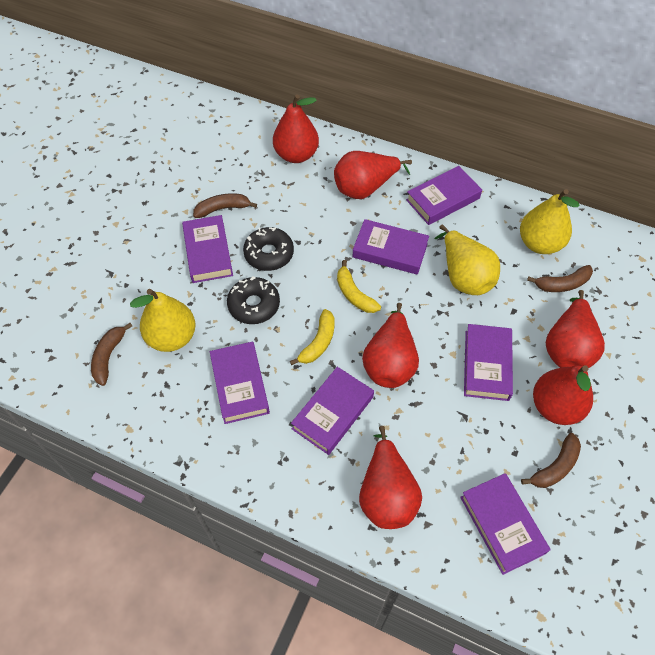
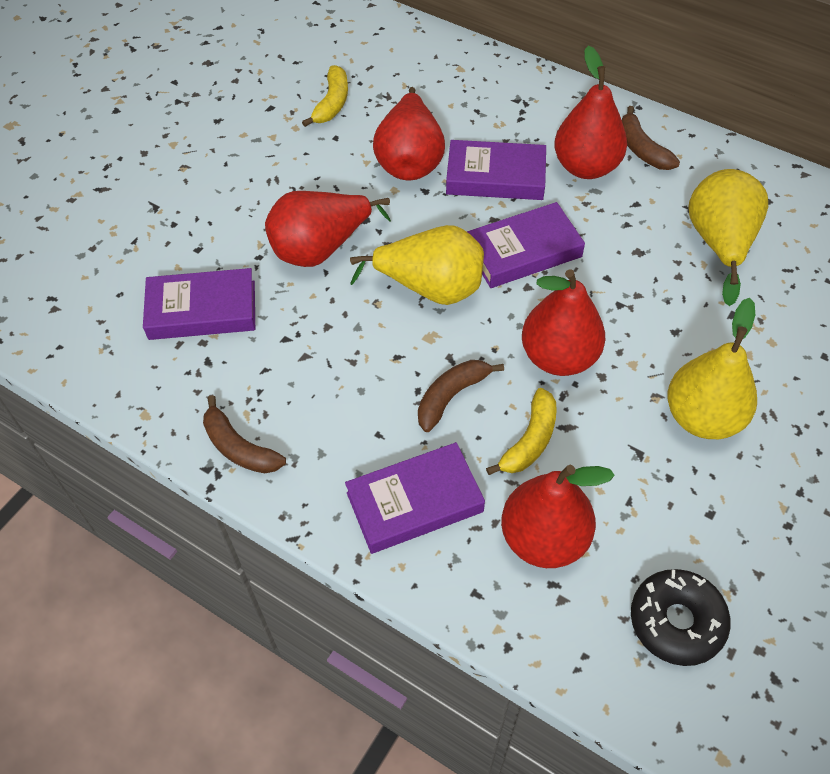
black donut: [227,276,280,324] [243,227,294,271] = 2 -> [631,569,731,666] = 1
brown banana: [91,323,132,386] [193,193,257,218] [521,433,581,488] [527,265,593,292] = 4 -> [203,395,286,473] [418,360,504,432] [622,106,680,170] = 3
purple book: [182,215,233,283] [210,342,270,424] [291,367,374,455] [353,219,429,275] [406,166,482,225] [460,473,551,575] [464,324,513,401] = 7 -> [143,268,255,340] [345,442,485,554] [446,140,546,200] [467,202,585,288] = 4
red pear: [273,94,319,163] [334,151,412,199] [359,426,422,529] [362,303,419,388] [533,365,593,425] [546,290,605,368] = 6 -> [265,191,391,267] [373,87,445,180] [501,465,615,568] [522,269,605,376] [554,46,627,179] = 5

